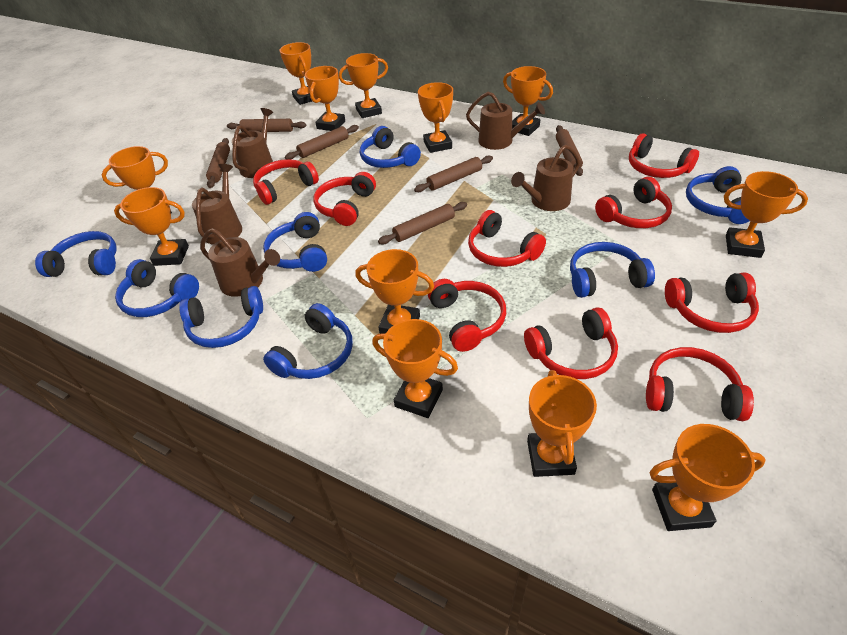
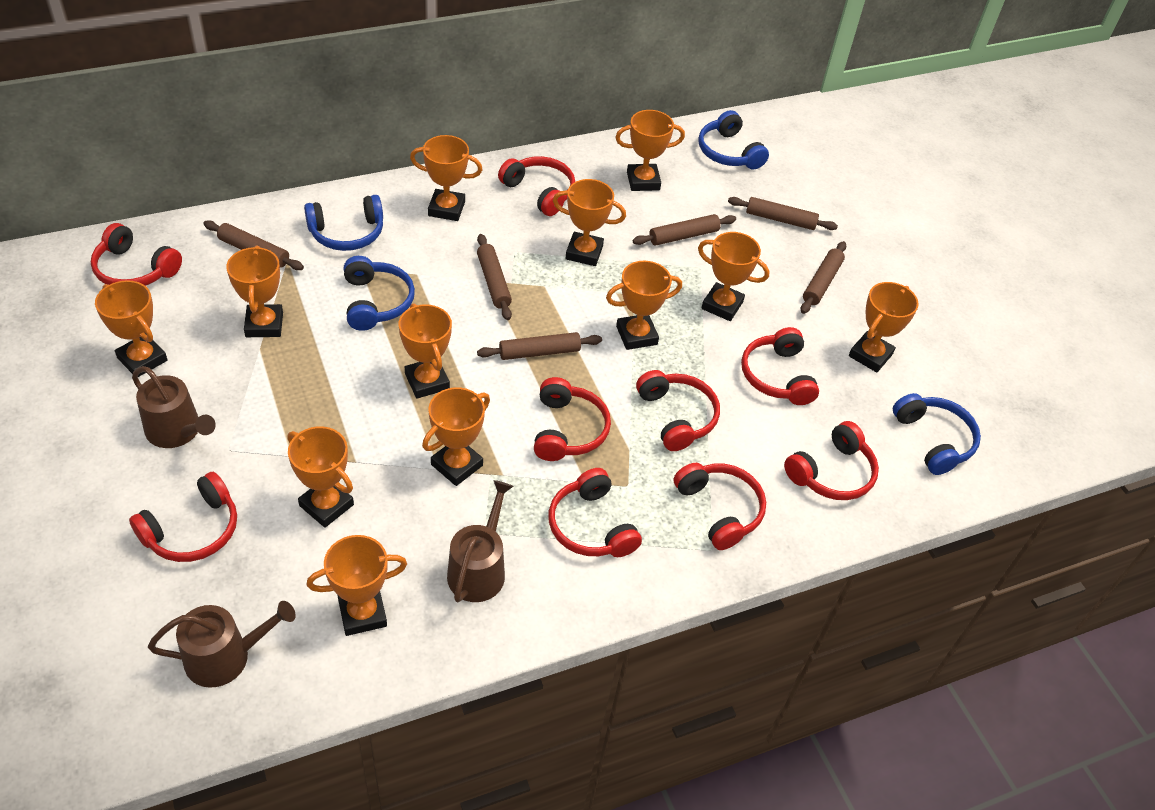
blue headphones: [35,231,116,277] [115,259,199,317] [179,286,263,348] [263,212,327,272] [263,303,353,379] [360,126,421,168] [570,242,655,298] [686,166,750,224] = 8 -> [304,195,383,251] [344,256,415,331] [698,110,769,170] [893,393,981,475] = 4
brown watering can: [192,164,242,244] [200,228,280,297] [232,108,273,178] [466,92,545,150] [511,145,580,211] = 5 -> [132,366,216,448] [148,601,296,688] [447,480,514,602] = 3

